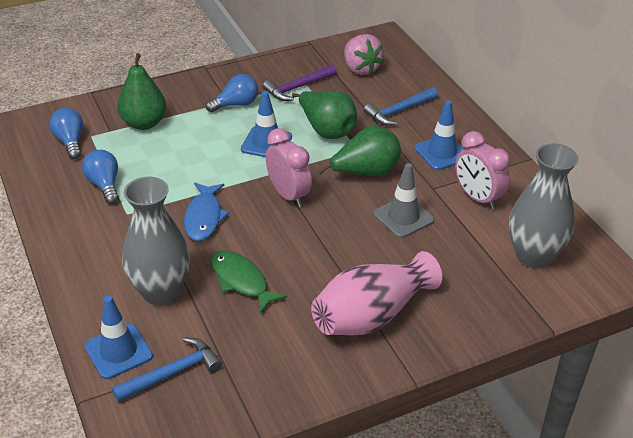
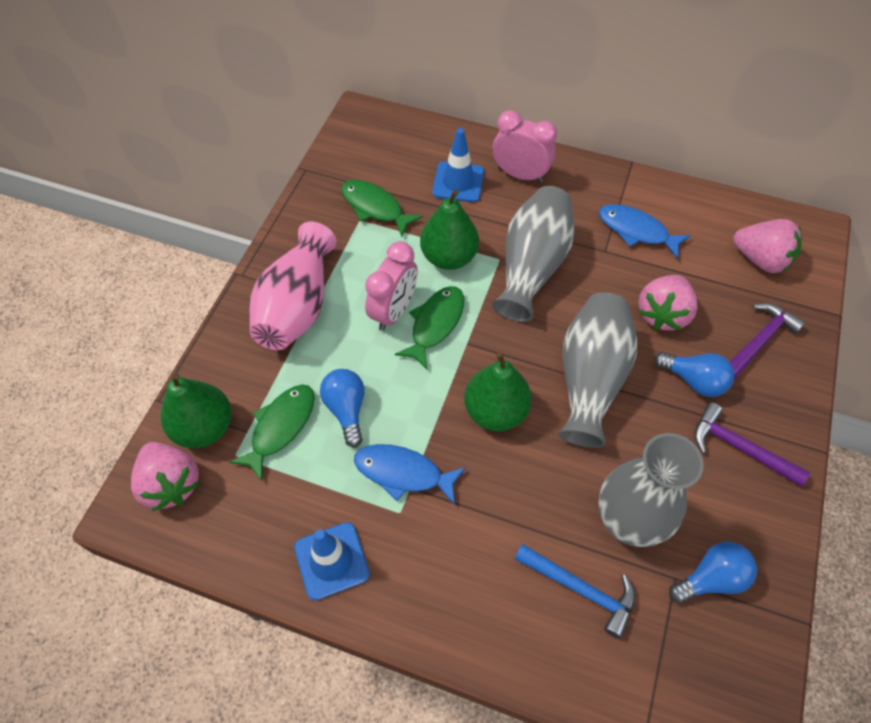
blue fish: [184,183,229,241] = 1 -> [354,444,466,505] [599,204,691,259] = 2
blue hammer: [112,338,222,402] [364,87,438,126] = 2 -> [515,544,635,639] = 1
blue traffic cone: [85,296,153,379] [241,91,292,157] [415,101,464,170] = 3 -> [294,522,370,600] [432,128,484,202] = 2
green fish: [211,250,287,314] = 1 -> [230,384,315,481] [341,180,423,237] [395,286,464,370] = 3
grey traffic cone: [373,163,434,238] = 1 -> none = 0
grey vase: [122,177,190,305] [509,143,579,269] = 2 -> [492,186,575,322] [558,292,637,448] [598,433,704,547] = 3
pink strawberry: [344,34,384,75] = 1 -> [131,442,200,511] [638,275,697,331] [733,219,802,273] = 3
purple hammer: [262,65,336,101] = 1 -> [694,402,810,486] [730,303,806,380] = 2

